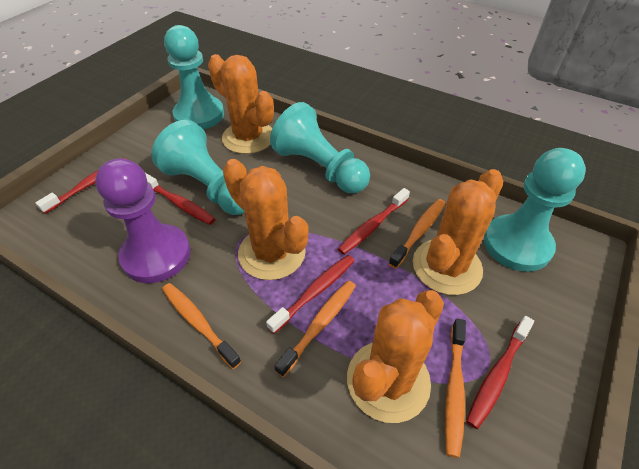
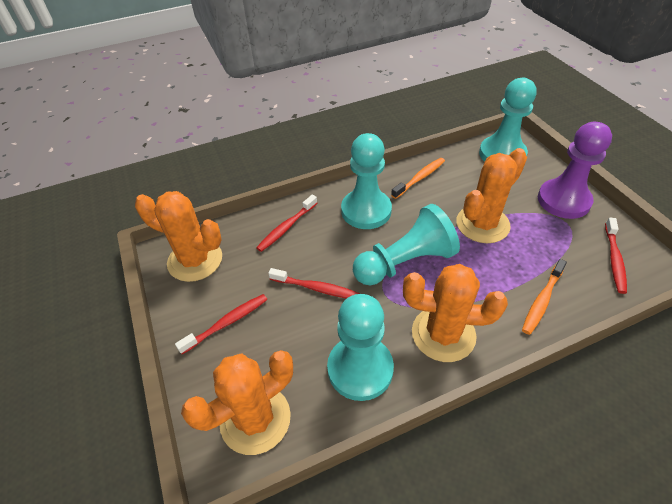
orange toothbrush: [162,283,242,369] [274,281,356,377] [388,199,445,269] [445,319,466,458] = 4 -> [391,158,445,199] [522,259,567,335] = 2
red toothbrush: [35,158,126,214] [145,173,215,225] [266,255,355,334] [338,188,410,255] [466,316,534,429] = 5 -> [175,294,268,354] [256,195,317,252] [268,268,360,299] [605,217,627,294] = 4

